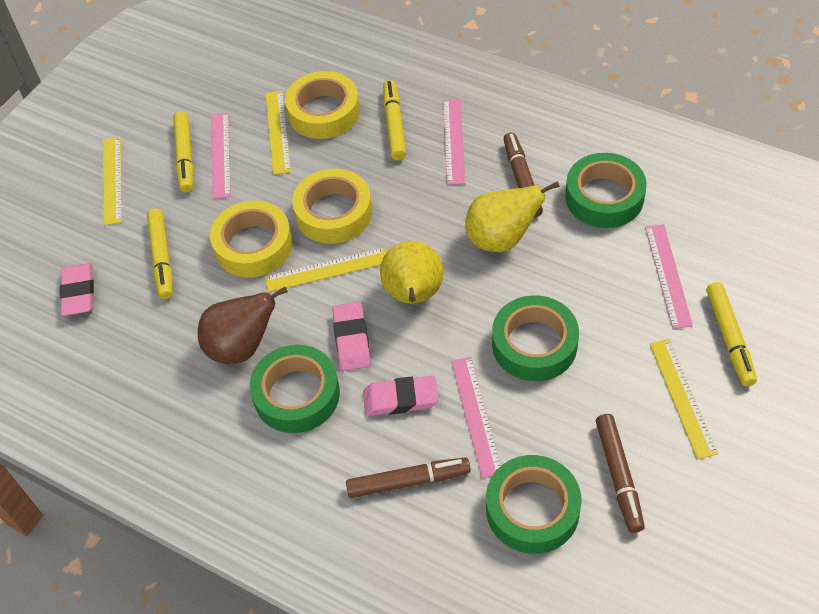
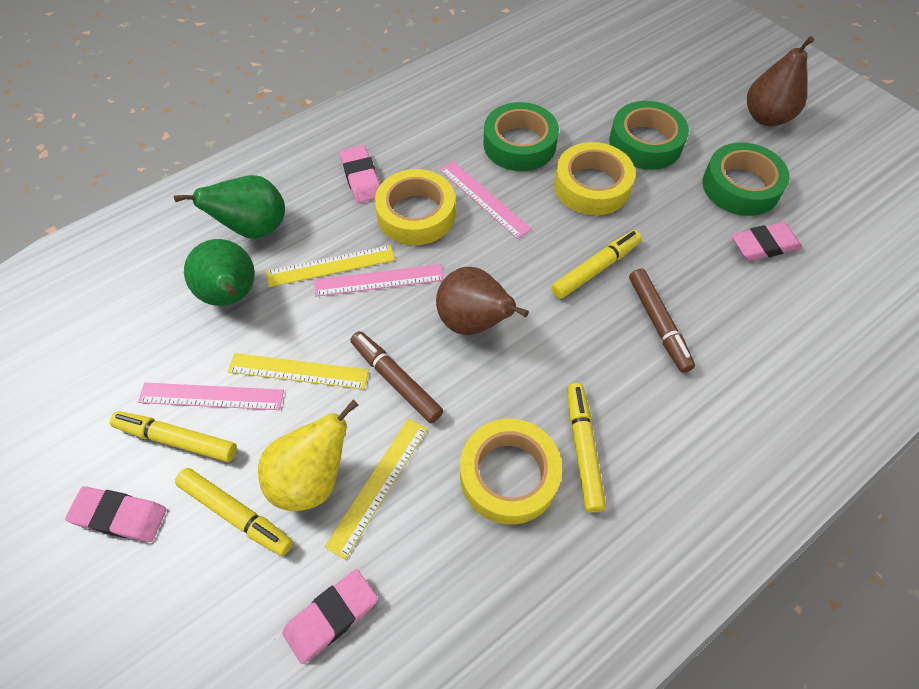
brown marker: [346,457,471,498] [504,133,543,218] [596,414,645,533] = 3 -> [350,331,443,423] [629,268,695,373] = 2
brown pear: [198,287,288,364] = 1 -> [436,267,529,335] [747,36,814,126] = 2
green pear: none = 0 -> [174,175,285,239] [184,239,255,306] = 2
green tape: [250,345,340,433] [486,455,582,554] [492,295,579,381] [565,153,647,228] = 4 -> [483,102,559,171] [609,101,689,170] [702,143,790,216] = 3
pink eraser: [60,263,94,316] [332,302,371,371] [363,376,439,416] = 3 -> [65,486,167,542] [282,569,378,664] [340,145,380,203] [732,222,802,261] = 4
pink ruler: [211,112,231,199] [443,99,465,185] [451,357,501,478] [645,224,693,329] = 4 -> [138,383,284,410] [314,264,444,297] [440,161,531,239] = 3
yellow pear: [380,241,443,304] [465,181,560,252] = 2 -> [258,400,359,511] = 1
yellow ruler: [103,137,122,225] [265,91,291,175] [265,248,386,292] [650,339,718,459] = 4 -> [228,353,369,389] [266,245,395,287] [324,418,427,559] = 3

